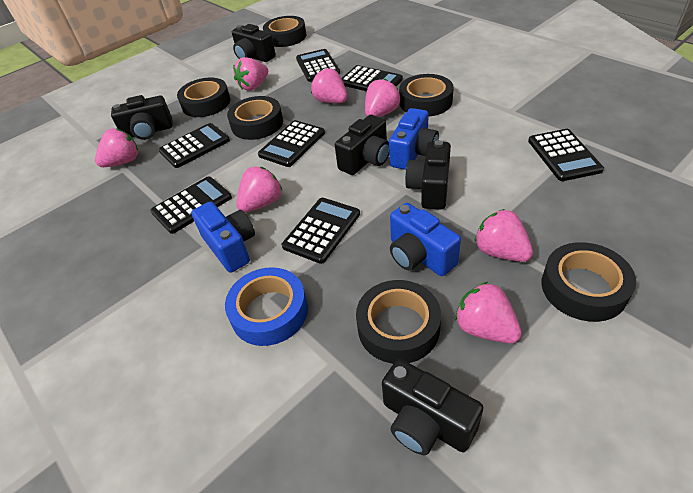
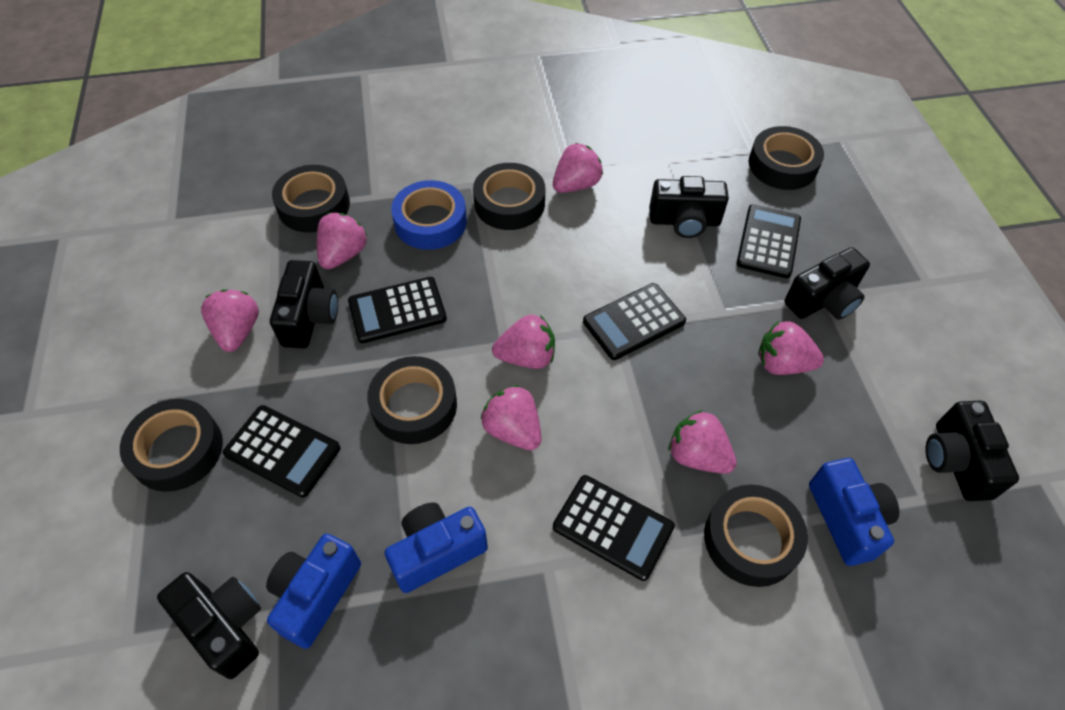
black calculator: [150,176,232,234] [159,123,230,168] [258,120,325,167] [282,198,360,264] [296,49,340,82] [341,65,403,91] [528,129,604,181] = 7 -> [223,405,341,498] [348,277,447,343] [553,475,675,581] [583,283,686,360] [736,204,801,278] = 5

